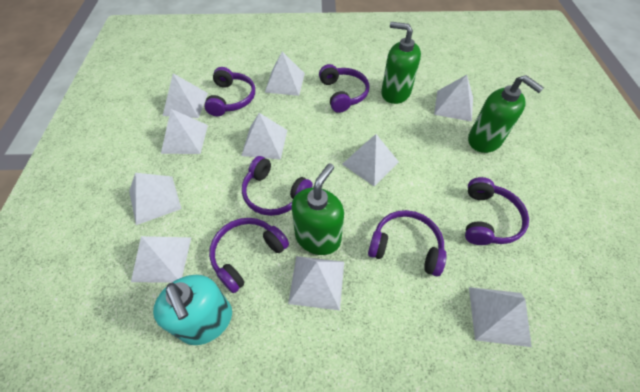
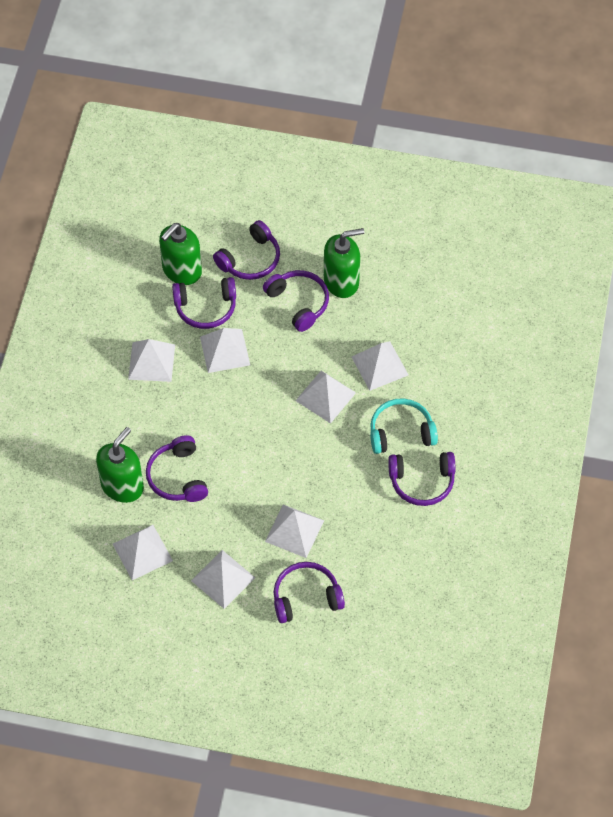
turquoise headphones: none = 0 -> [370,398,438,454] = 1
turquoise soap dispenser: [153,275,232,345] = 1 -> none = 0
white pyramid: [129,173,181,225] [131,236,191,283] [161,109,208,154] [163,73,208,118] [241,113,287,159] [265,52,305,96] [288,256,344,310] [342,134,399,187] [434,75,473,122] [469,287,532,347] = 10 -> [113,525,173,580] [128,339,175,382] [191,550,255,609] [200,328,250,373] [265,504,324,558] [295,371,356,424] [352,341,409,391] = 7

